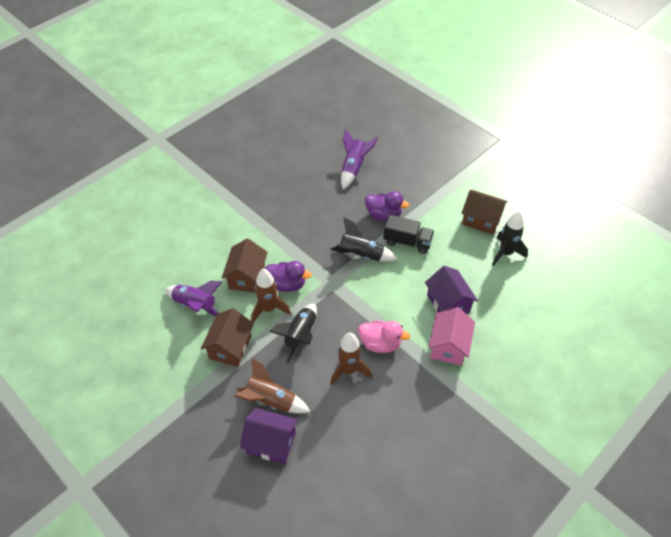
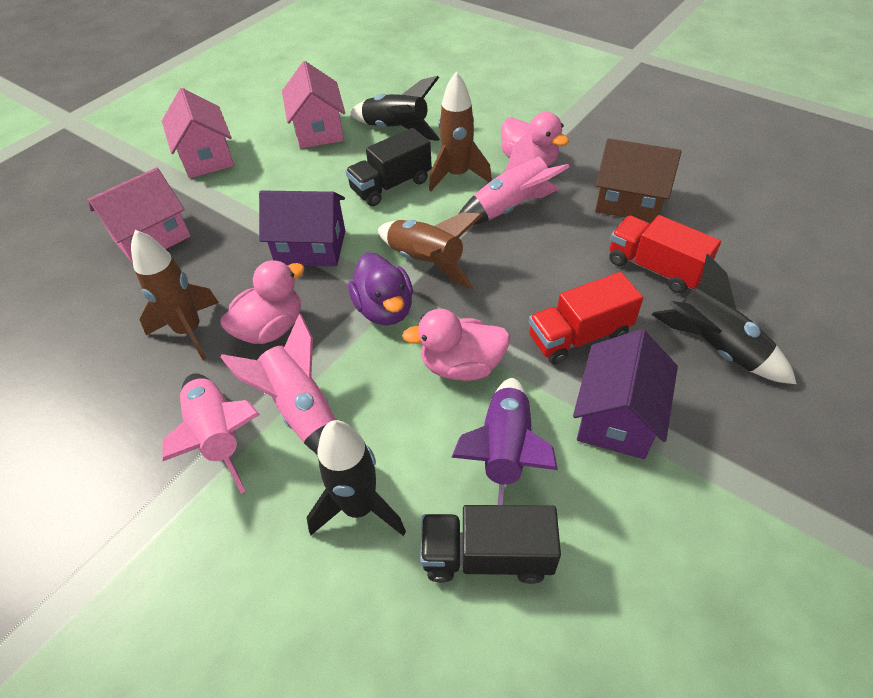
black truck: [383,215,434,254] = 1 -> [345,128,432,206] [420,505,561,584] = 2
brown house: [201,308,254,367] [222,239,267,293] [462,190,508,235] = 3 -> [595,138,682,223] = 1
pink duck: [358,320,410,353] = 1 -> [220,260,305,344] [402,309,510,381] [501,112,569,167] = 3
pink house: [428,307,475,365] = 1 -> [88,167,191,263] [162,88,234,178] [282,61,345,148] = 3
pink rocket: none = 0 -> [162,373,260,493] [220,314,336,454] [459,130,569,225] = 3
purple duck: [265,261,312,292] [365,191,409,221] = 2 -> [348,252,413,325] = 1
purple rocket: [165,281,222,317] [341,129,378,189] = 2 -> [451,378,558,505] = 1
red truck: none = 0 -> [529,272,643,365] [609,215,721,293] = 2

